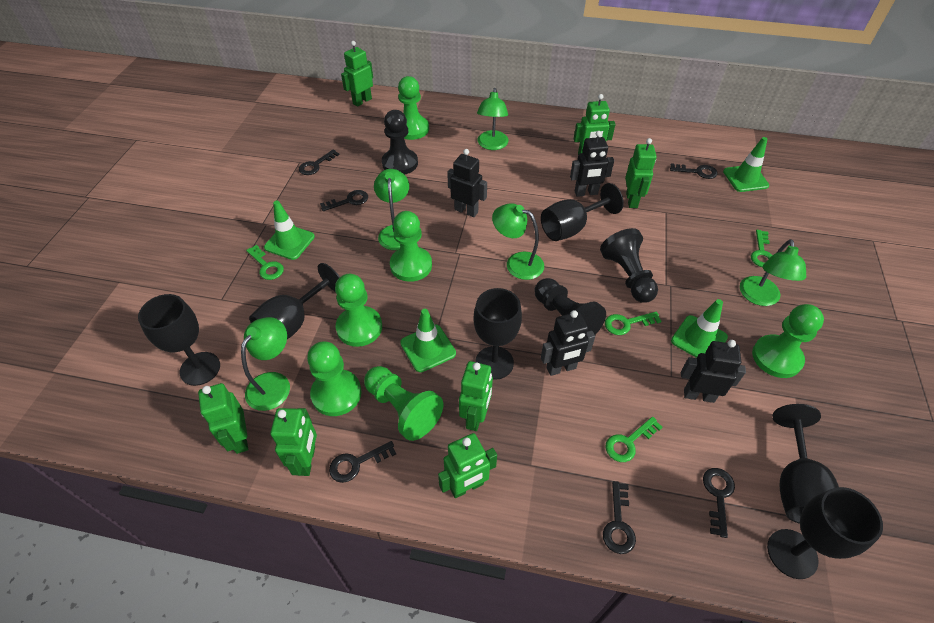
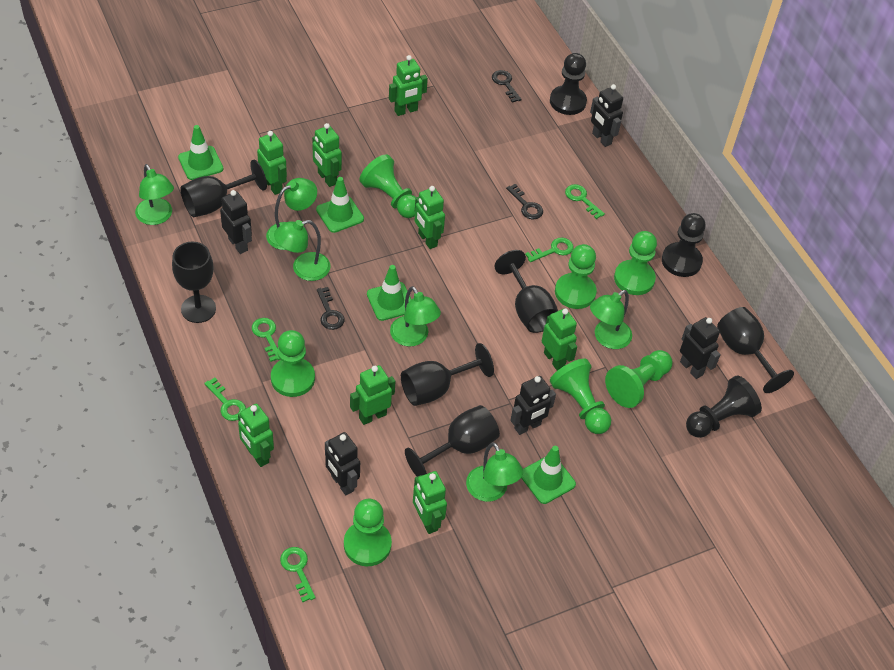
black key: [299,149,340,175] [320,190,368,211] [329,441,396,483] [603,481,636,554] [670,163,718,179] [703,468,735,538] = 6 -> [317,287,345,330] [492,70,522,103] [506,184,543,219] = 3
black robot: [447,149,487,217] [541,310,595,376] [570,131,614,197] [681,340,746,403] = 4 -> [220,190,252,254] [325,432,360,495] [510,376,556,435] [590,84,623,147] [680,317,721,379] = 5
green key: [246,245,284,280] [605,312,661,335] [605,417,662,462] [751,230,772,267] = 4 -> [204,378,246,421] [252,318,281,362] [280,547,316,602] [525,238,574,262] [565,184,605,219] = 5
green lamp: [241,317,290,411] [374,169,409,250] [477,88,509,150] [492,203,544,280] [740,239,806,306] = 5 -> [135,164,174,225] [266,178,317,250] [274,220,330,281] [390,286,441,346] [466,442,523,502] [590,290,632,349] = 6
green pawn: [307,341,362,416] [335,274,382,347] [364,366,443,441] [390,211,432,282] [398,76,429,140] [752,304,824,378] = 6 -> [271,330,315,397] [344,499,392,566] [359,154,416,218] [550,359,611,434] [555,244,597,309] [605,350,672,408] [614,231,657,295] = 7
green robot: [198,383,248,454] [270,408,317,476] [341,41,373,107] [438,433,497,498] [459,361,493,431] [574,94,616,155] [625,138,657,208] = 7 -> [238,404,274,467] [257,131,287,195] [312,123,342,187] [350,365,396,425] [389,55,428,116] [413,471,447,534] [414,186,445,249] [542,308,577,371] = 8

